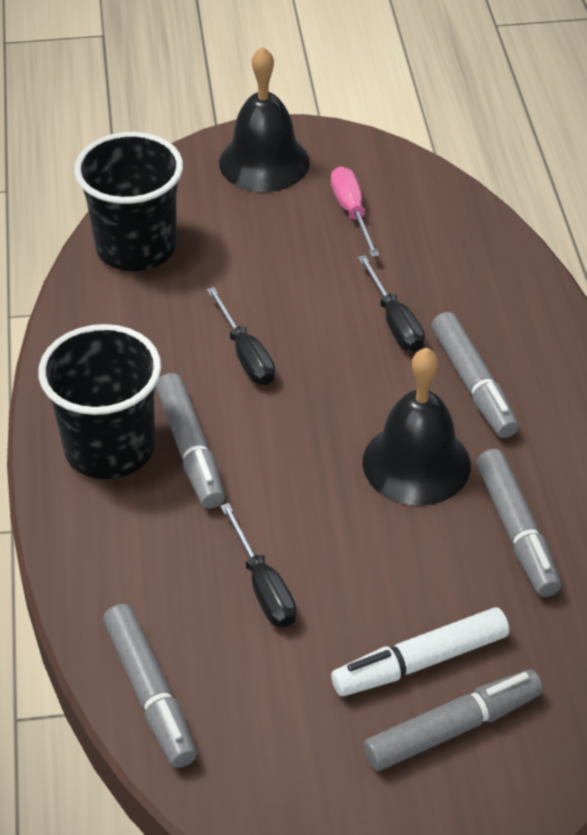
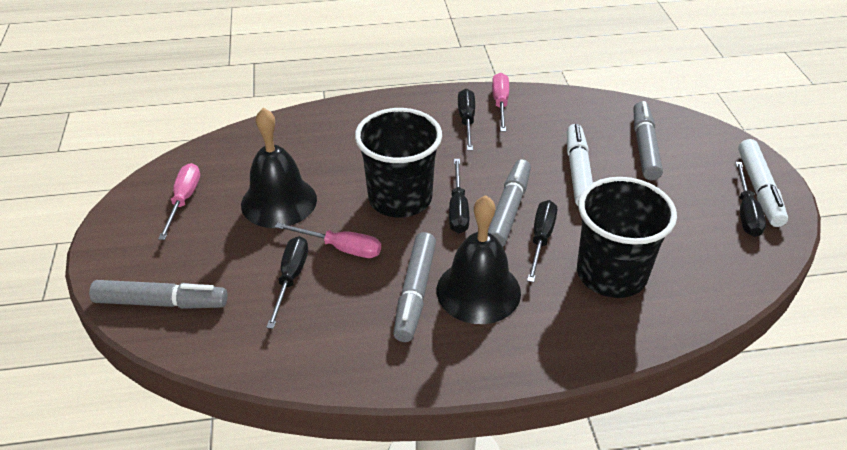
black screwdriver: [207,287,275,385] [220,503,297,627] [358,255,425,352] = 3 -> [266,236,308,329] [449,159,469,234] [458,89,475,151] [527,200,557,283] [735,162,766,237] = 5
grey marker: [103,604,197,768] [156,373,225,509] [363,670,543,771] [432,312,519,438] [477,449,561,597] = 5 -> [89,280,227,309] [393,232,436,342] [488,159,531,247] [633,101,663,180] = 4
pink screwdriver: [331,167,379,257] = 1 -> [158,163,200,240] [275,223,381,258] [492,73,509,132] = 3
white marker: [331,607,509,696] = 1 -> [567,124,593,206] [738,139,788,227] = 2

